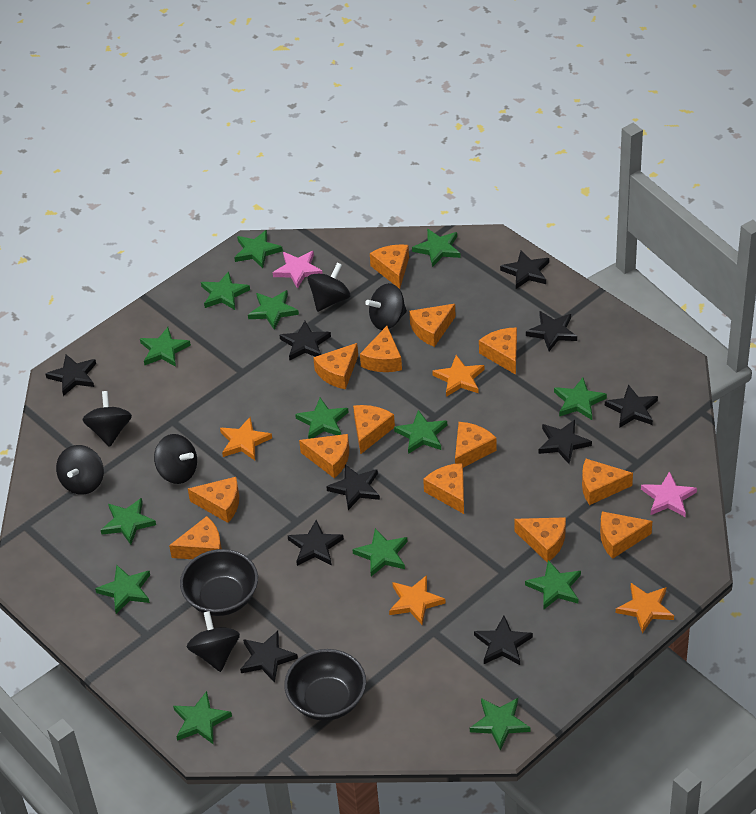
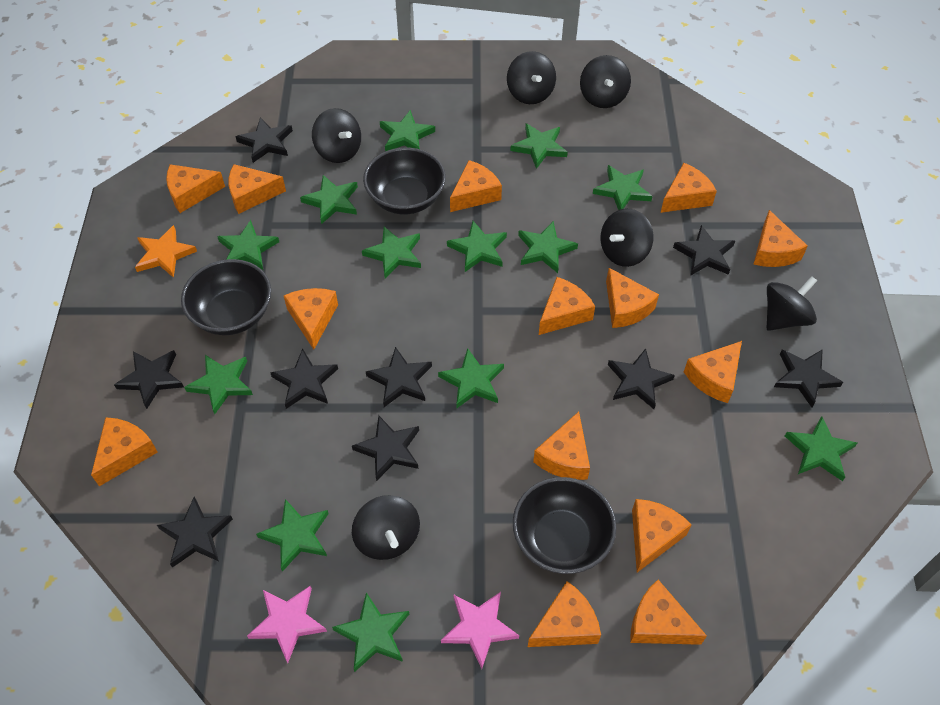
black bowl: [180,549,258,616] [284,649,366,721] = 2 -> [181,259,271,335] [363,148,446,214] [513,477,617,574] = 3
black star: [46,354,96,396] [240,631,298,683] [279,321,331,361] [287,520,344,566] [326,464,380,510] [474,616,533,665] [500,250,549,289] [526,311,577,351] [538,420,592,464] [605,384,658,428] = 10 -> [114,350,184,409] [157,497,233,568] [236,117,293,163] [270,349,338,409] [352,416,419,481] [365,347,432,407] [608,348,675,409] [673,225,735,276] [774,349,843,407] = 9
green star: [95,565,150,614] [101,498,156,545] [140,327,191,367] [173,691,232,745] [201,271,250,310] [234,230,283,268] [248,290,299,330] [295,398,349,439] [352,528,407,576] [394,410,447,454] [412,229,461,267] [470,698,530,750] [525,560,581,610] [554,378,607,420] = 14 -> [184,355,253,414] [217,220,279,270] [256,499,329,572] [300,175,358,224] [332,592,409,672] [362,227,421,278] [380,110,435,151] [438,348,504,408] [447,221,507,272] [510,123,568,169] [518,221,578,273] [593,165,652,210] [785,416,857,481] = 13
orange star: [220,417,272,460] [389,575,446,625] [432,355,485,397] [616,583,674,633] = 4 -> [135,225,197,278] = 1

